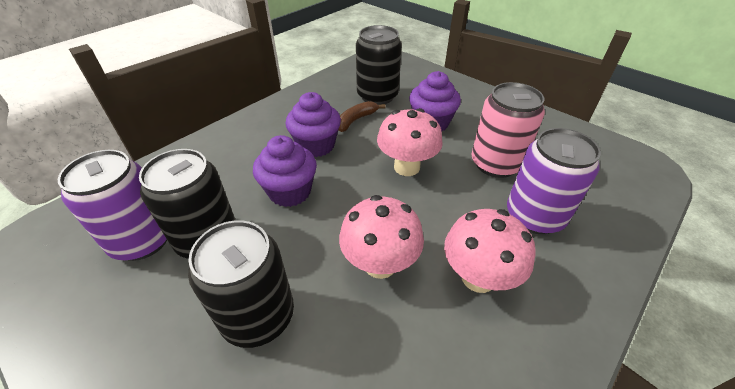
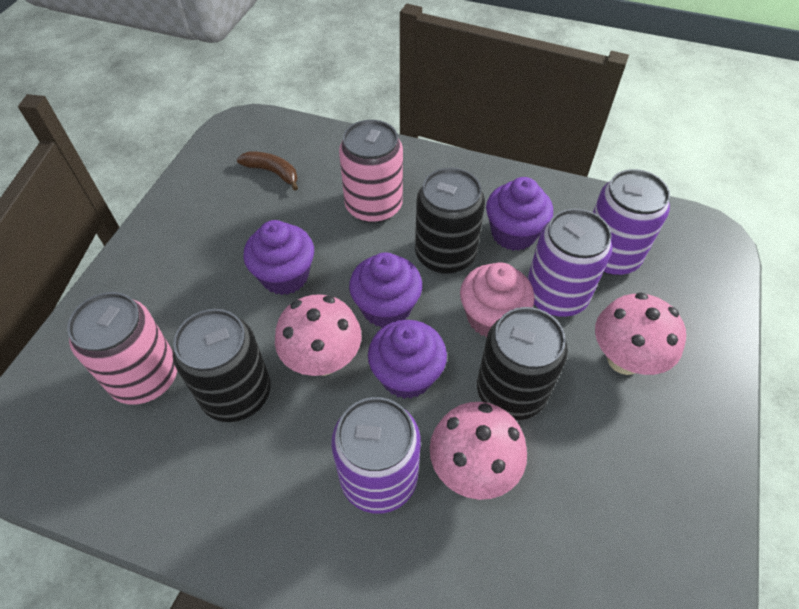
pink can: [471,82,545,178] = 1 -> [67,292,177,405] [339,120,403,223] = 2
pink cupcake: none = 0 -> [460,262,535,337] = 1
purple can: [58,150,167,261] [507,128,601,234] = 2 -> [331,397,421,514] [527,209,612,317] [593,169,670,276] = 3
purple cupcake: [253,135,317,207] [286,92,341,157] [409,71,461,131] = 3 -> [243,220,314,295] [349,252,422,328] [368,320,447,399] [486,177,553,251] = 4

